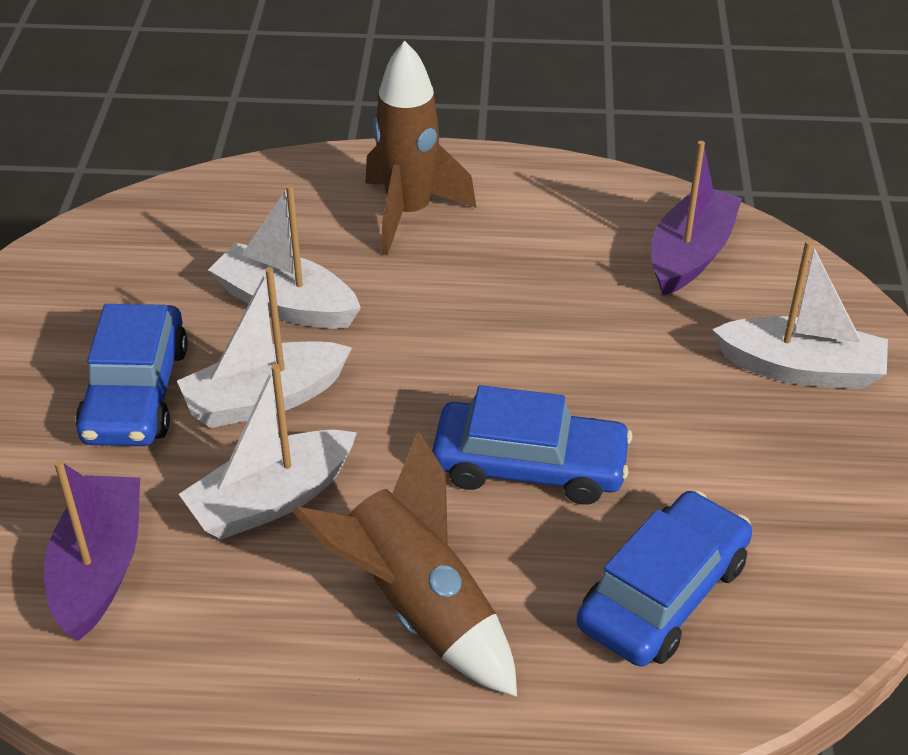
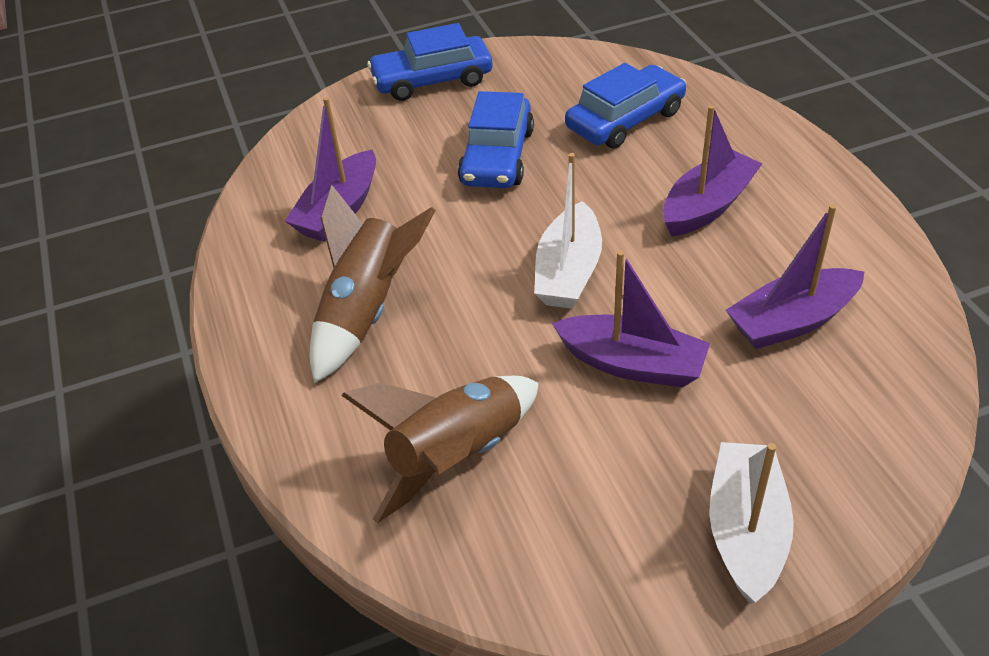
purple boat: [44,460,140,641] [651,141,742,296] = 2 -> [285,97,376,242] [552,251,710,388] [663,105,762,237] [726,204,864,349] = 4
white boat: [177,267,352,428] [179,364,357,540] [208,184,361,329] [712,240,888,389] = 4 -> [534,153,602,309] [709,442,794,604] = 2

